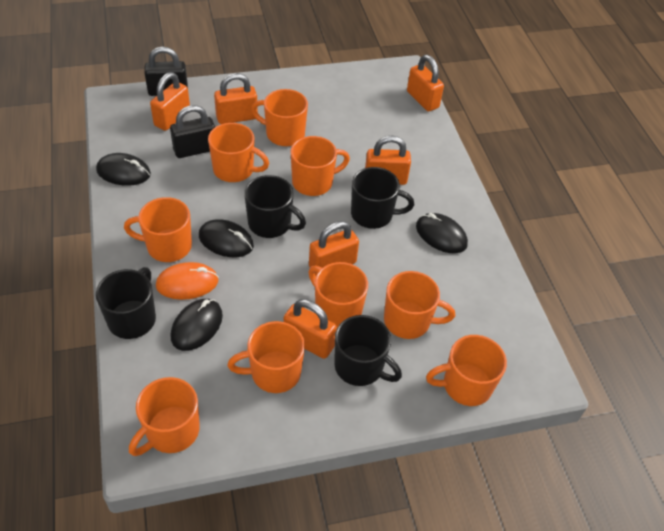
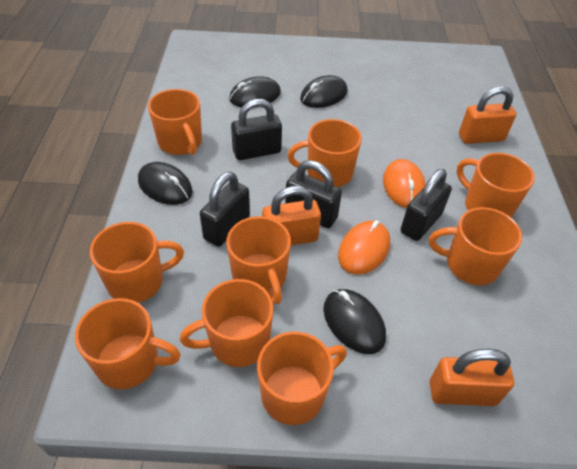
black mug: [96,267,156,339] [244,175,306,238] [335,315,402,386] [351,167,414,229] = 4 -> none = 0
black padlock: [144,47,188,96] [170,105,215,158] = 2 -> [200,172,250,247] [231,99,282,160] [285,160,342,228] [401,169,452,241] = 4
orange mouse: [156,262,218,300] = 1 -> [338,220,390,275] [383,159,426,208] = 2
orange padlock: [150,72,190,131] [214,73,258,124] [284,299,337,359] [309,221,359,276] [365,136,411,185] [407,55,444,111] = 6 -> [262,186,321,245] [430,349,514,406] [459,86,516,144] = 3

